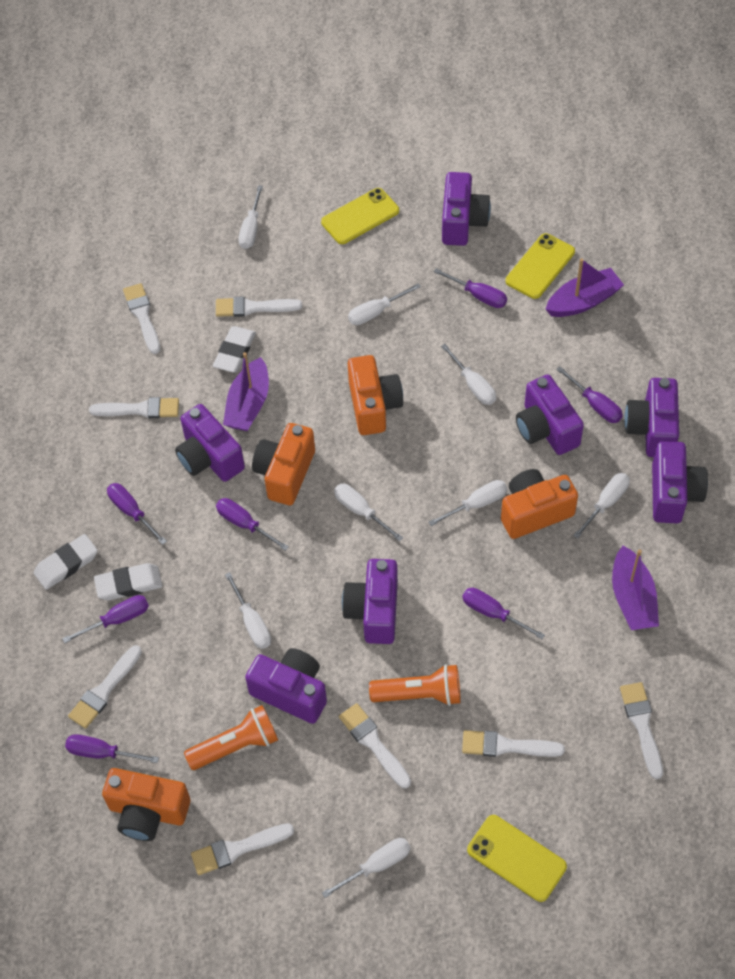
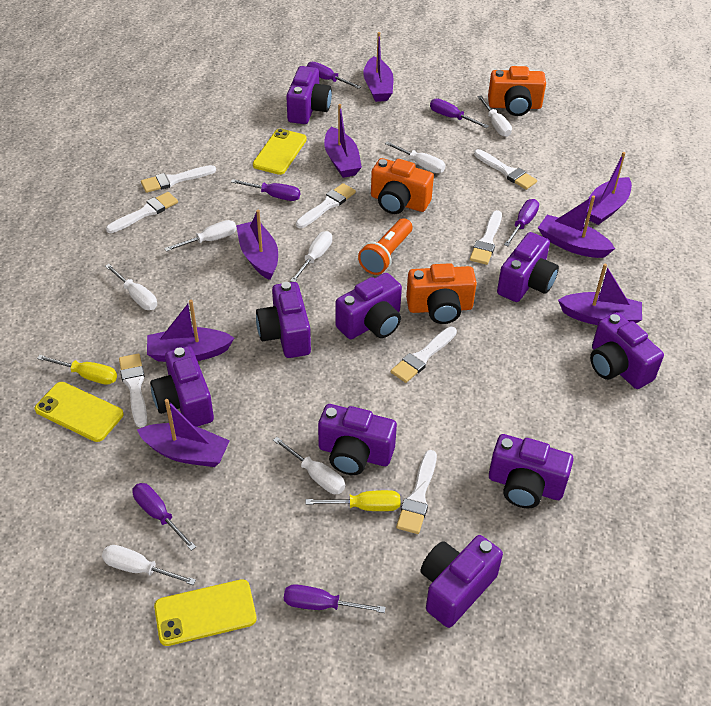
orange camera: [102,768,190,841] [252,423,315,505] [348,355,403,435] [501,469,578,539] = 4 -> [371,158,434,214] [406,263,477,324] [488,66,546,116] = 3
orange flashlight: [184,705,278,770] [369,664,461,706] = 2 -> [358,218,412,275] = 1
purple boat: [223,352,269,431] [546,258,624,317] [612,546,659,630] = 3 -> [137,399,230,467] [147,300,234,362] [236,210,278,280] [324,104,362,178] [363,32,393,102] [538,195,615,258] [558,264,642,325] [586,152,632,225] = 8
purple camera: [175,404,245,482] [245,648,327,724] [342,559,398,644] [442,172,491,246] [516,375,584,455] [624,378,679,457] [652,441,708,523] = 7 -> [150,346,214,427] [256,282,311,358] [286,66,332,124] [318,404,397,475] [335,273,402,339] [421,535,503,628] [489,434,574,508] [497,232,559,302] [590,312,664,389] = 9
purple screwdriver: [62,595,149,643] [65,734,159,763] [107,483,167,545] [216,498,289,551] [433,268,507,308] [462,588,545,639] [556,366,623,423] = 7 -> [132,483,196,551] [231,179,300,201] [284,584,386,613] [307,62,361,89] [430,99,489,128] [504,199,539,246] = 6
white eraser: [34,534,98,590] [94,563,162,600] [213,326,256,373] = 3 -> none = 0
white screwdriver: [225,572,271,649] [239,185,263,249] [322,838,411,898] [334,484,403,542] [348,283,421,325] [428,480,507,526] [441,344,496,405] [573,473,630,539] = 8 -> [102,545,196,585] [105,264,157,310] [164,220,237,251] [273,437,345,494] [290,231,332,282] [385,141,445,173] [477,96,512,137] = 7
yellow screwdriver: none = 0 -> [37,355,117,385] [306,490,400,511] = 2

